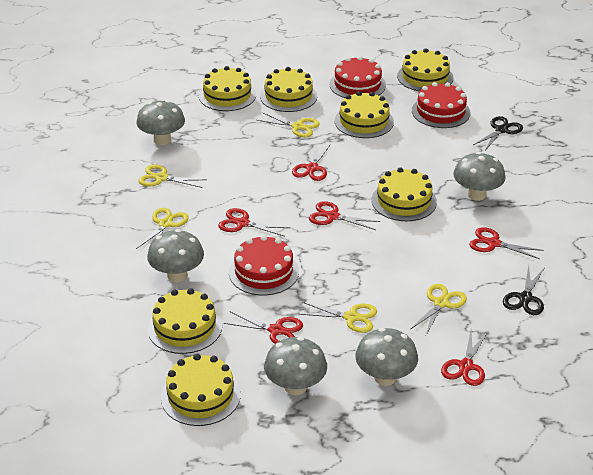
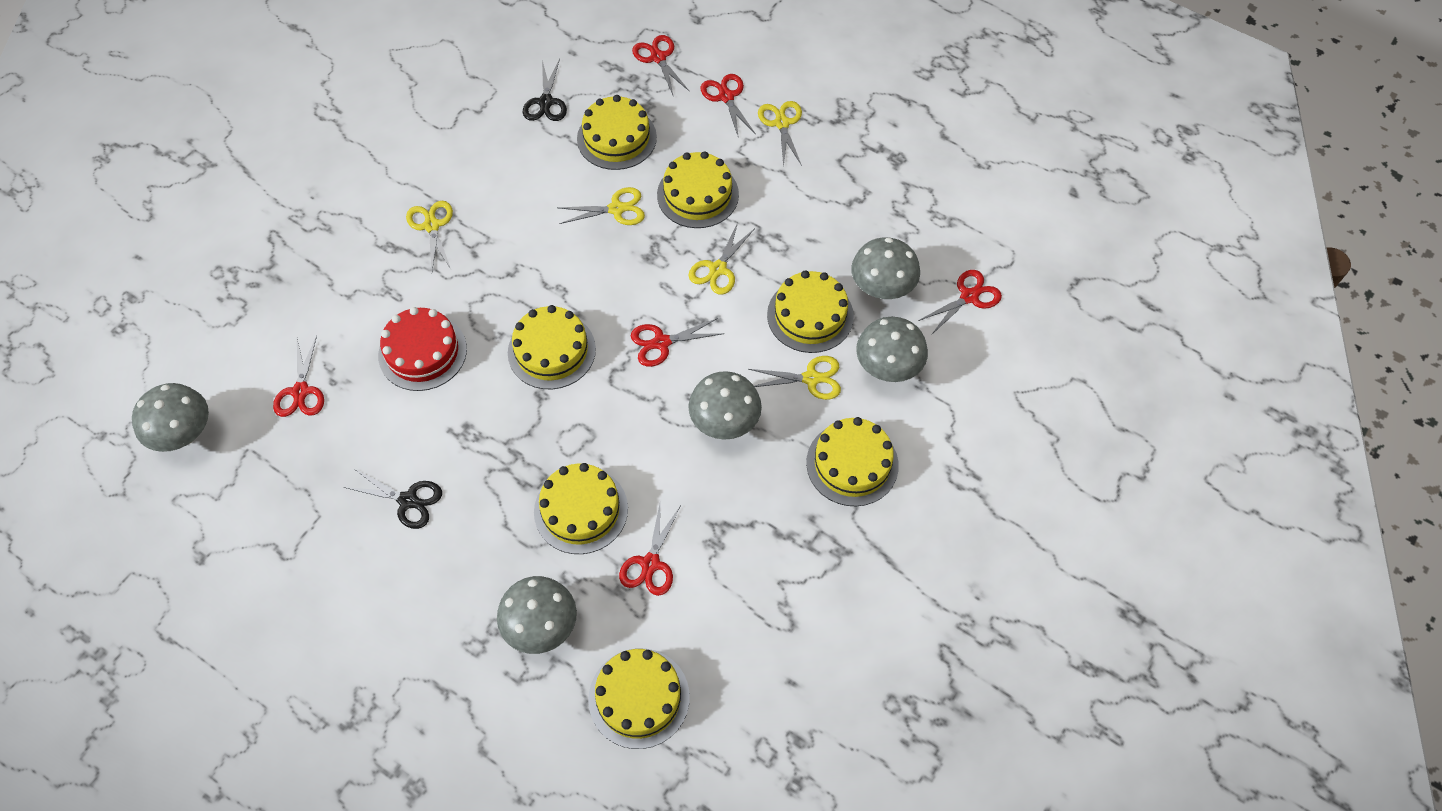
red cake: [229,235,299,295] [329,56,386,98] [412,82,471,128] = 3 -> [378,307,467,391] = 1

